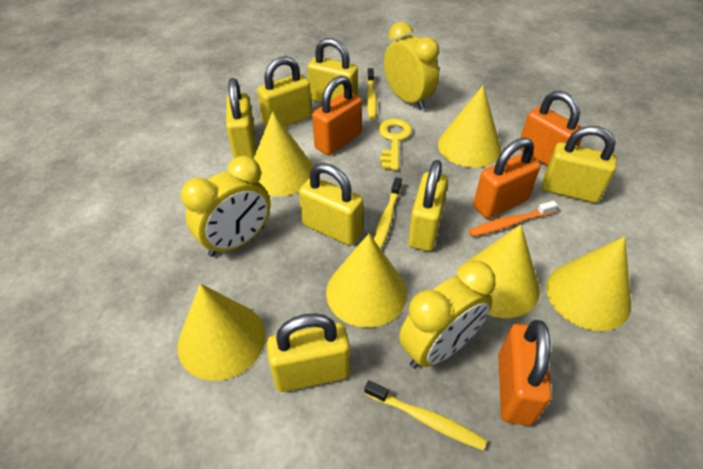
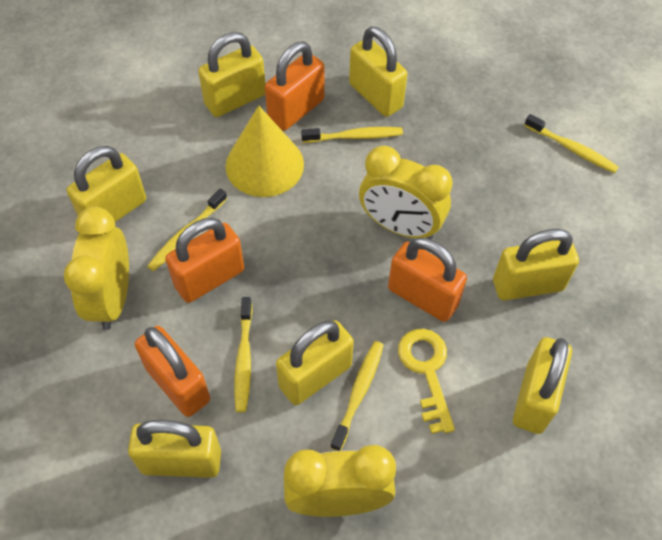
orange toothbrush: [469,201,558,237] = 1 -> none = 0
yellow cone: [178,283,265,381] [254,111,313,196] [326,233,407,328] [438,86,501,168] [467,224,540,318] [546,236,631,331] = 6 -> [226,106,304,197] = 1
yellow toothbrush: [364,380,487,451] [367,68,377,120] [374,177,402,249] = 3 -> [147,189,227,272] [234,297,252,412] [301,127,403,143] [330,341,384,451] [524,114,619,173] = 5

